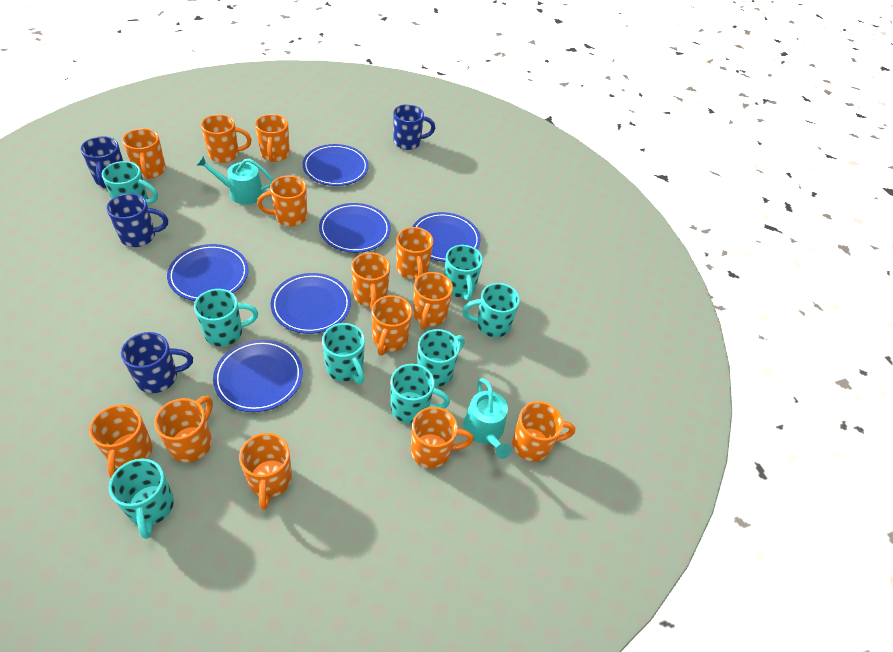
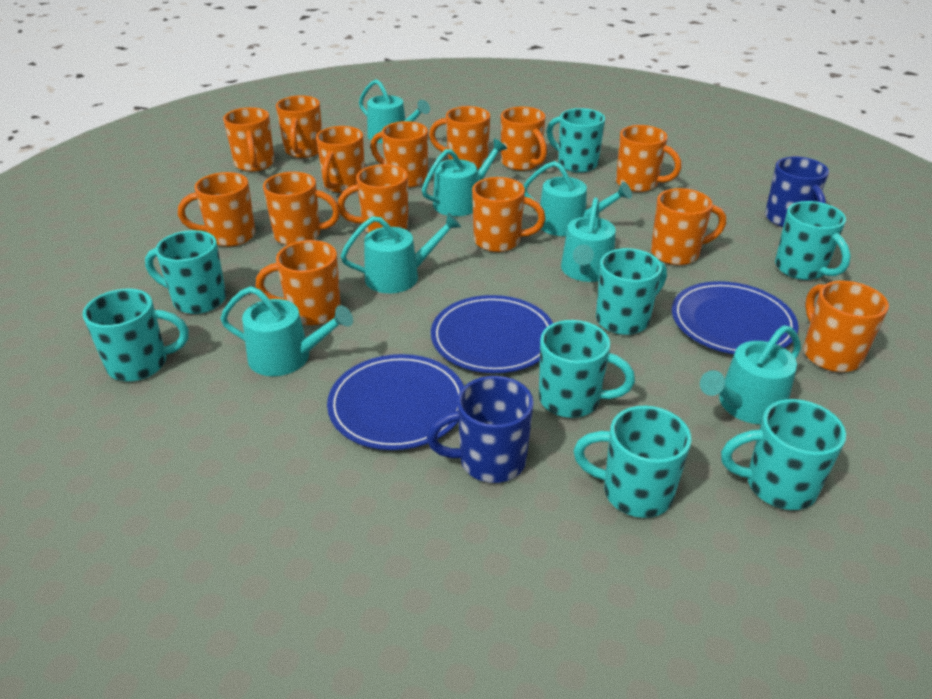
blue mug: [80,136,123,188] [106,193,168,247] [121,332,193,393] [394,104,435,150] = 4 -> [427,376,534,483] [765,157,829,227] = 2
blue plate: [167,244,249,301] [213,340,303,412] [271,273,351,334] [302,144,369,186] [319,203,391,253] [412,212,481,262] = 6 -> [327,354,464,450] [431,295,553,373] [672,281,799,354] = 3
orange mug: [89,404,153,478] [122,128,166,179] [154,396,213,463] [201,114,251,163] [239,433,292,510] [255,114,290,162] [257,176,307,226] [351,252,390,310] [372,295,412,356] [396,227,433,280] [411,407,474,469] [413,272,453,330] [512,401,575,462] = 13 -> [178,172,255,247] [223,107,274,172] [256,240,341,325] [263,172,340,245] [276,95,322,158] [316,126,365,193] [338,164,408,233] [371,121,428,188] [429,106,490,169] [472,177,545,252] [501,107,547,171] [616,125,681,192] [651,188,726,265] [803,280,889,372] = 14
turquoise watering can: [196,156,274,205] [463,378,511,459] = 2 -> [220,286,353,376] [341,213,461,293] [359,79,430,143] [422,139,507,216] [523,161,632,236] [561,197,616,282] [700,325,801,424] = 7

